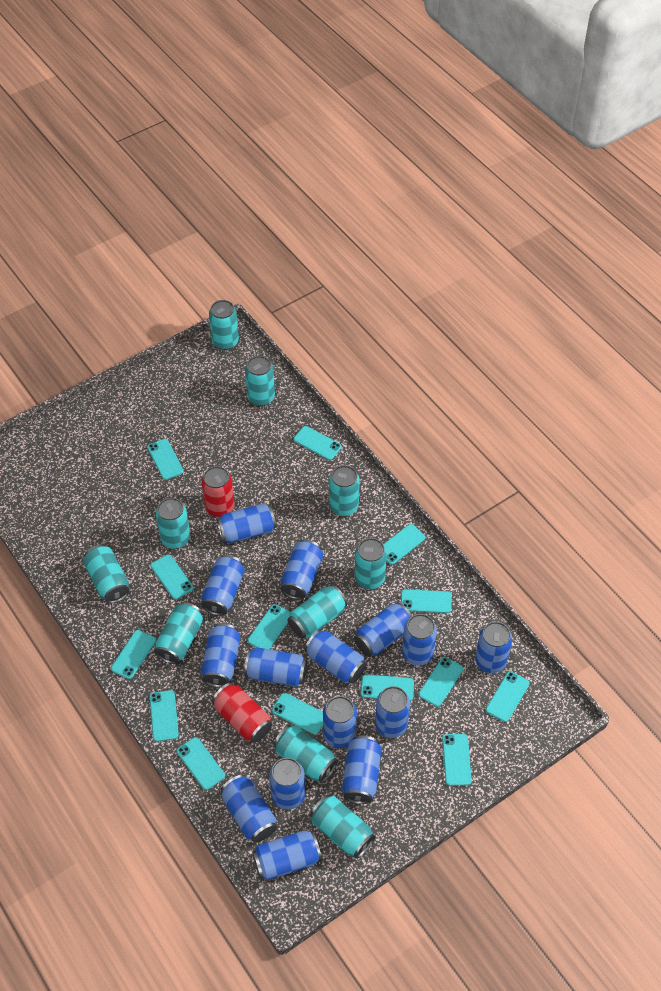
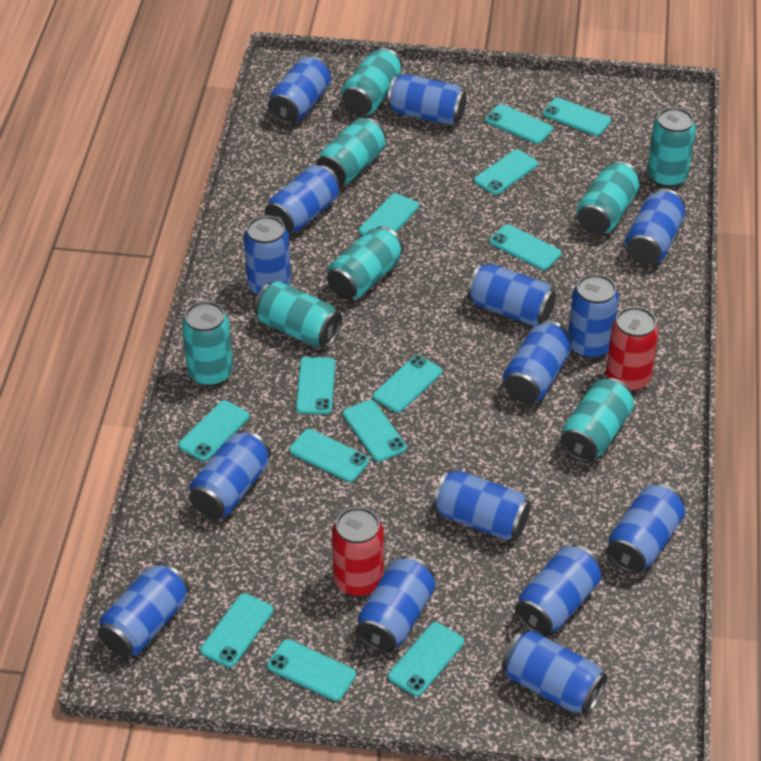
turquoise can: [83,545,130,603] [154,602,203,664] [156,498,190,549] [209,300,239,350] [245,356,275,406] [274,725,338,783] [288,585,347,639] [310,795,375,859] [329,465,360,516] [355,538,387,589] = 10 -> [182,301,233,386] [254,281,342,348] [316,118,386,186] [327,226,404,299] [341,48,403,115] [560,378,634,462] [577,161,640,234] [647,107,696,188] = 8
turquoise phone: [111,630,156,679] [147,439,184,480] [150,690,179,742] [151,554,194,600] [177,737,225,790] [248,604,290,649] [272,693,323,735] [294,426,342,460] [361,674,414,701] [383,524,425,565] [401,589,451,613] [419,657,463,707] [442,734,472,786] [486,671,530,722] = 14 -> [178,400,250,461] [200,593,273,667] [267,639,356,701] [289,429,369,482] [296,357,335,414] [343,400,407,462] [359,193,419,235] [373,355,442,413] [388,622,464,696] [474,149,538,195] [485,104,553,144] [490,224,562,270] [543,98,611,136] = 13

